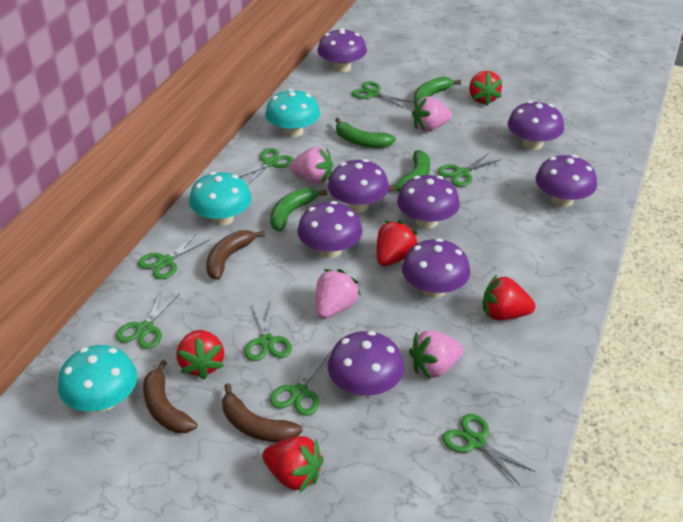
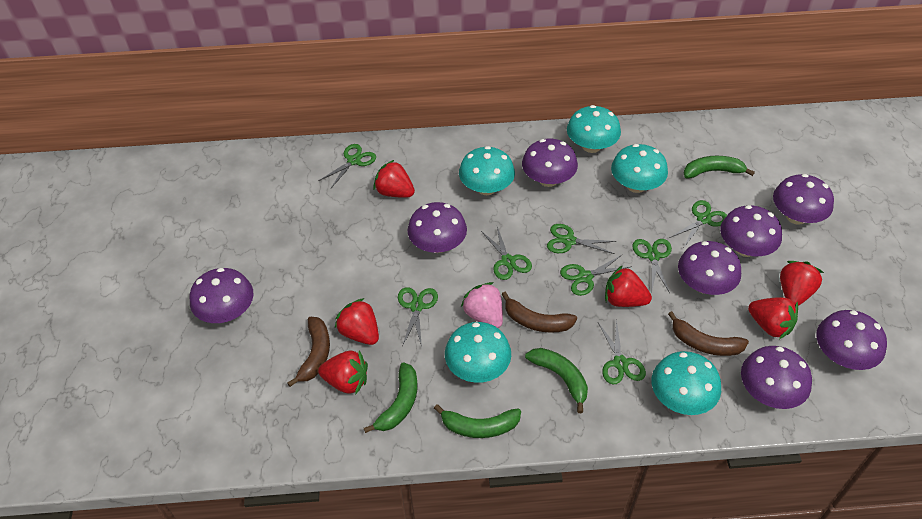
pink strawberry: [290,147,333,184] [316,269,361,318] [409,330,464,379] [412,97,452,131] = 4 -> [461,282,503,328] = 1
red strawberry: [176,330,224,380] [262,436,324,493] [377,220,418,266] [469,71,503,106] [483,275,535,320] = 5 -> [318,350,368,395] [335,298,379,345] [373,160,415,198] [605,265,652,307] [748,297,798,339] [780,261,824,306] = 6
turquoise mushroom: [58,345,137,412] [189,172,252,226] [265,89,320,138] = 3 -> [445,322,511,383] [459,146,515,195] [567,105,621,153] [611,144,668,193] [652,351,721,415] = 5

